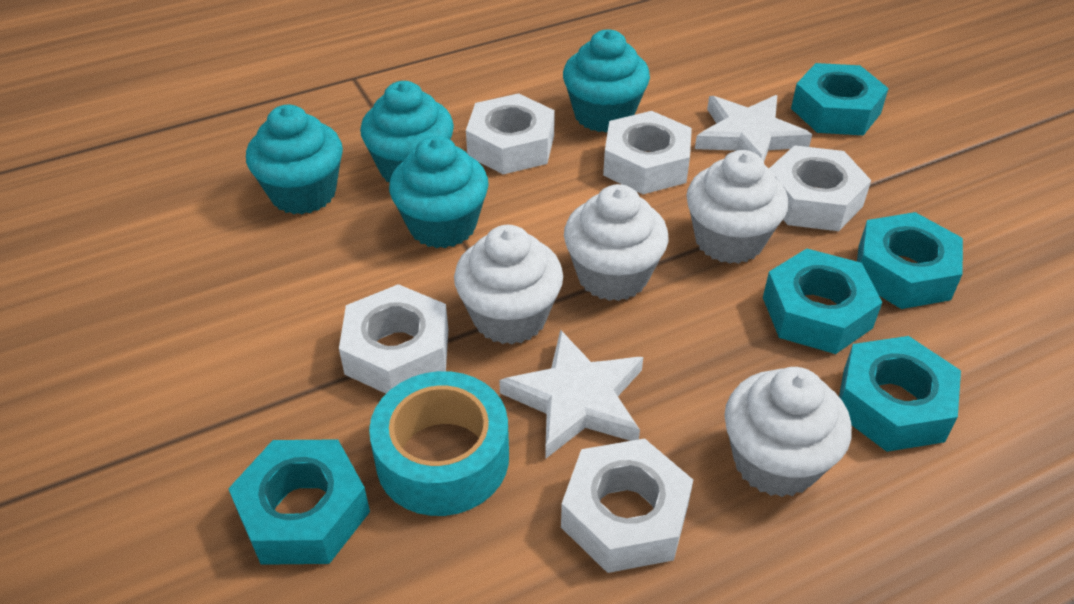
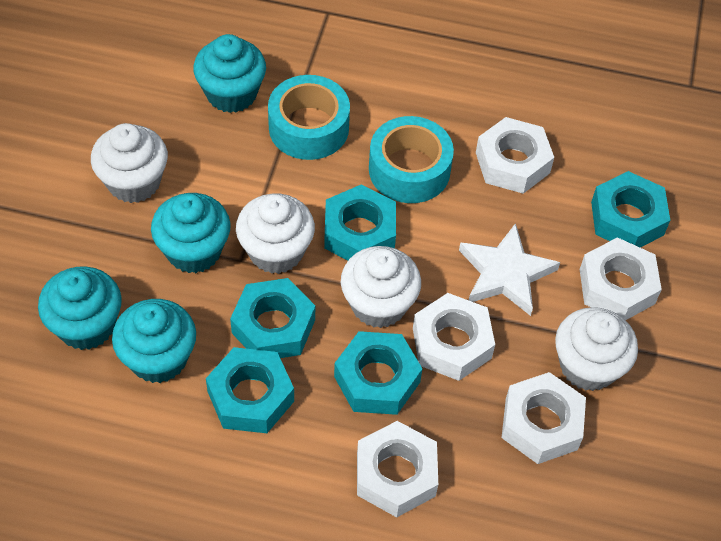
turquoise tape: [369,371,509,516] = 1 -> [268,75,350,160] [369,116,454,203] = 2
white star: [499,329,643,459] [695,95,812,161] = 2 -> [459,223,560,316] = 1

